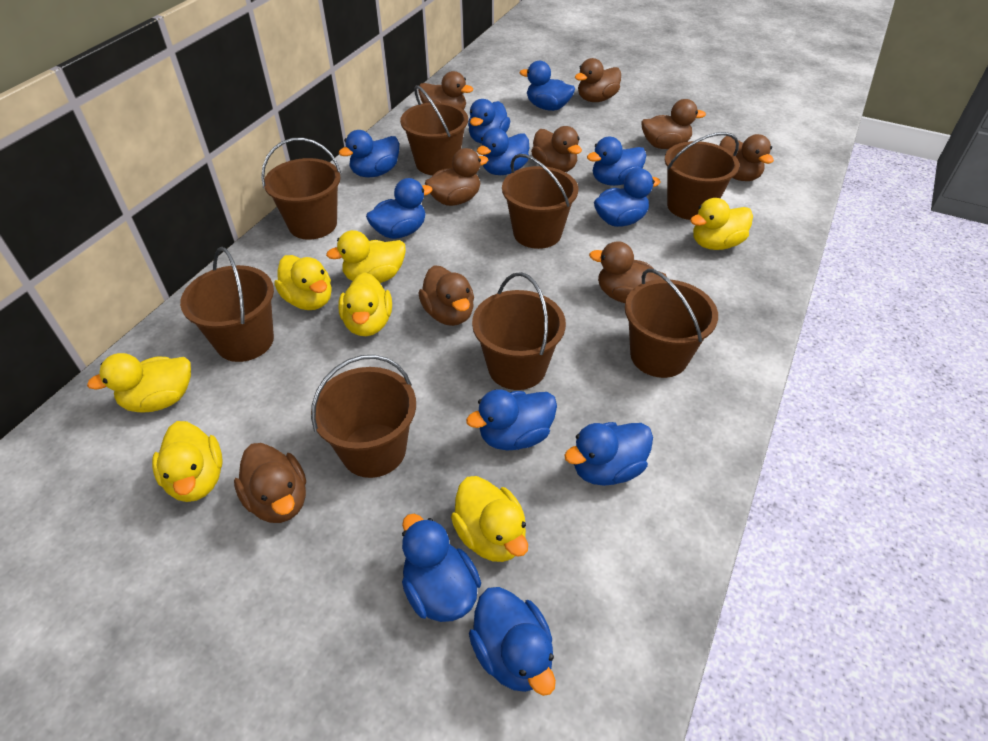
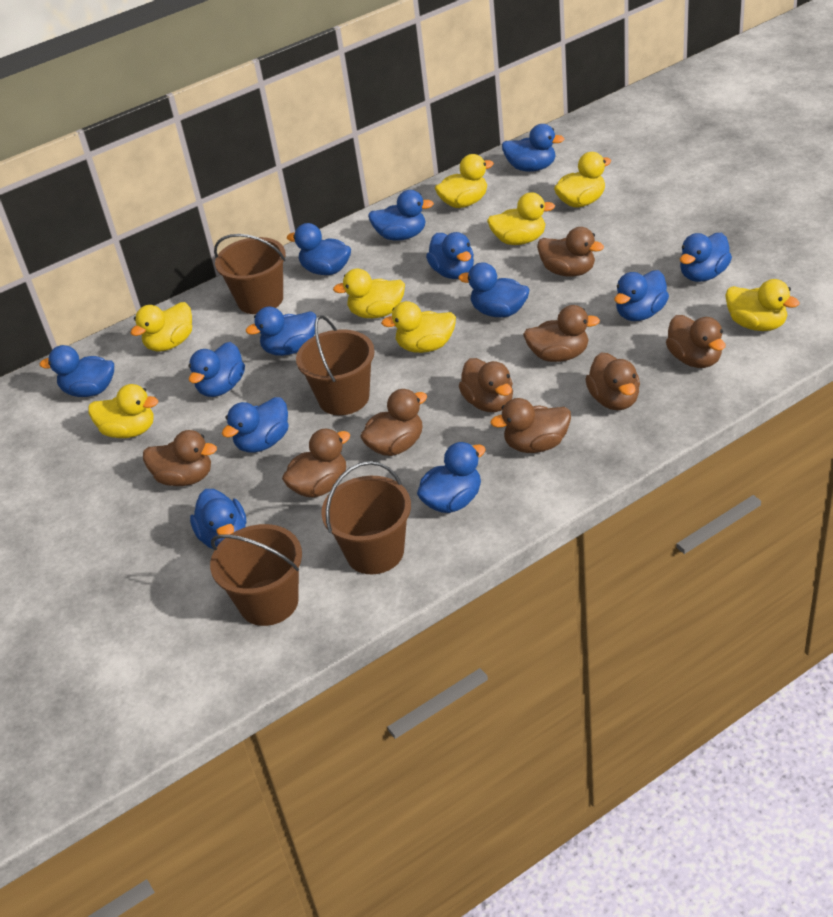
blue duck: [339,130,399,177] [366,178,433,239] [402,514,481,622] [466,389,557,450] [468,99,510,143] [469,587,556,696] [477,128,529,175] [520,61,575,111] [564,422,653,486] [587,137,646,186] [594,168,660,227] = 11 -> [40,345,114,397] [189,342,245,397] [190,489,247,549] [222,397,289,453] [246,307,317,356] [287,223,351,275] [368,190,434,241] [417,442,486,513] [426,232,474,279] [458,262,529,317] [502,124,565,172] [614,270,669,321] [680,233,732,282] = 13
brown bucket: [180,247,274,362] [261,138,341,240] [311,355,416,478] [400,85,468,175] [472,272,566,390] [502,154,578,249] [625,268,718,378] [665,132,739,220] = 8 -> [210,524,302,626] [214,234,286,314] [296,315,375,415] [321,461,411,574] = 4
yellow duck: [87,353,191,413] [152,421,223,502] [275,255,332,310] [326,230,406,283] [338,272,392,336] [451,476,528,562] [690,198,753,250] = 7 -> [88,384,158,438] [131,302,192,352] [333,268,405,318] [381,301,456,353] [435,154,494,208] [487,192,555,245] [554,152,611,207] [725,279,800,331] = 8

